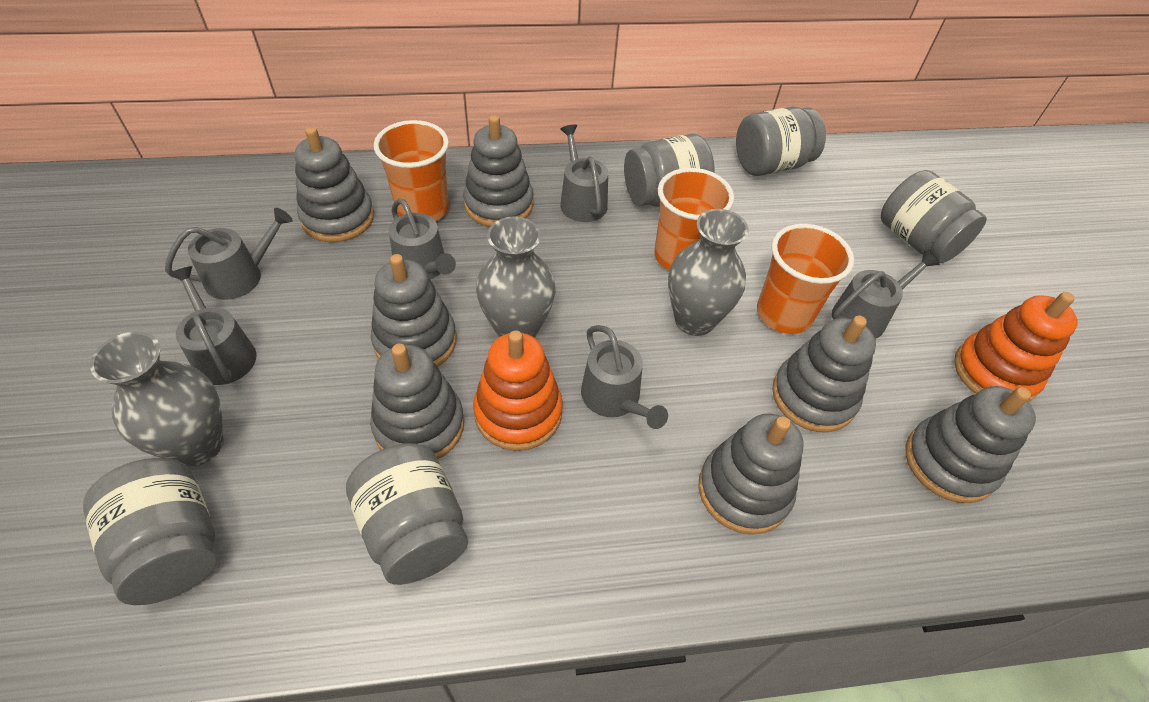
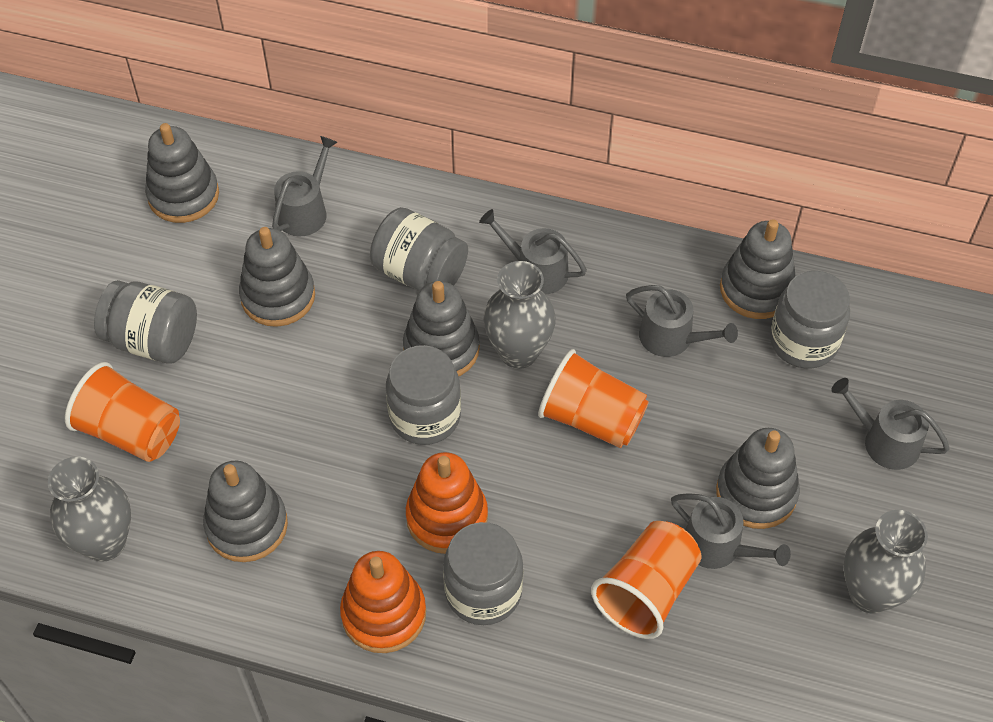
grey stacking toy: [295,127,374,242] [370,344,464,459] [371,254,457,367] [463,115,533,227] [698,413,804,535] [772,315,876,432] [905,386,1036,503] = 7 -> [145,123,219,223] [203,461,288,562] [239,227,315,327] [403,281,480,376] [716,428,800,529] [720,219,795,319] = 6
grey watering can: [165,208,293,300] [169,266,257,385] [389,198,456,280] [560,125,608,222] [581,325,668,429] [832,250,939,339] = 6 -> [272,136,338,236] [479,209,587,294] [626,285,738,357] [671,493,791,569] [831,378,950,470] = 5

